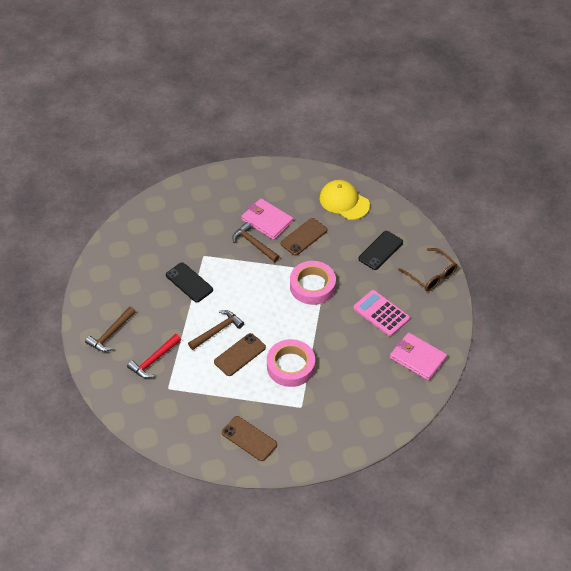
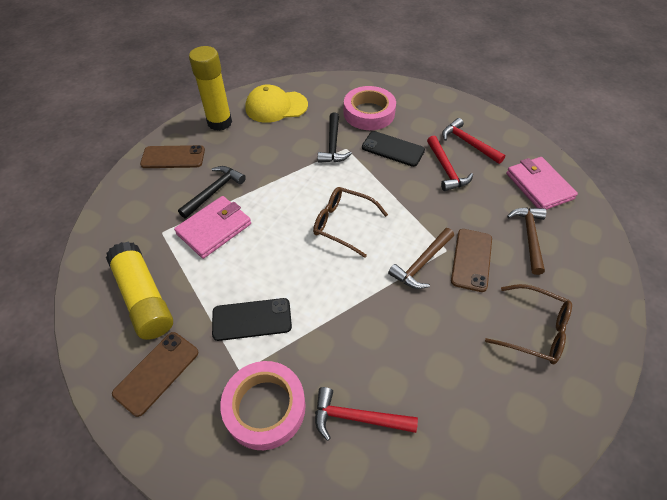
black hammer: none = 0 -> [178,166,246,218] [318,112,352,163] = 2
brown glasses: [398,248,458,291] = 1 -> [313,187,388,258] [485,284,572,364] = 2
brown hammer: [85,306,136,352] [188,310,244,350] [232,222,280,262] = 3 -> [388,228,454,289] [507,207,546,275] = 2
pink calculator: [353,290,410,336] = 1 -> none = 0
red hammer: [127,334,181,378] = 1 -> [315,387,418,441] [427,136,473,191] [442,118,505,164] = 3
yellow glue stick: none = 0 -> [106,242,173,340] [189,46,232,131] = 2

